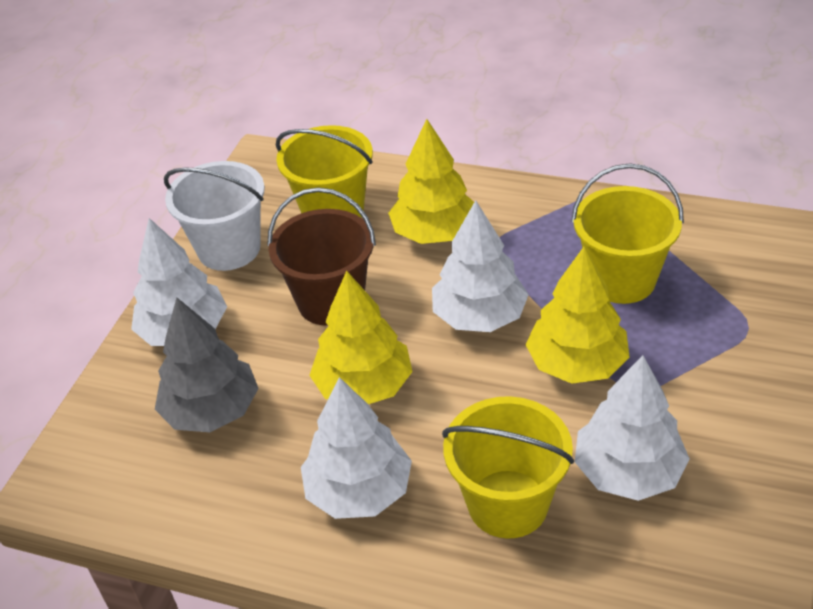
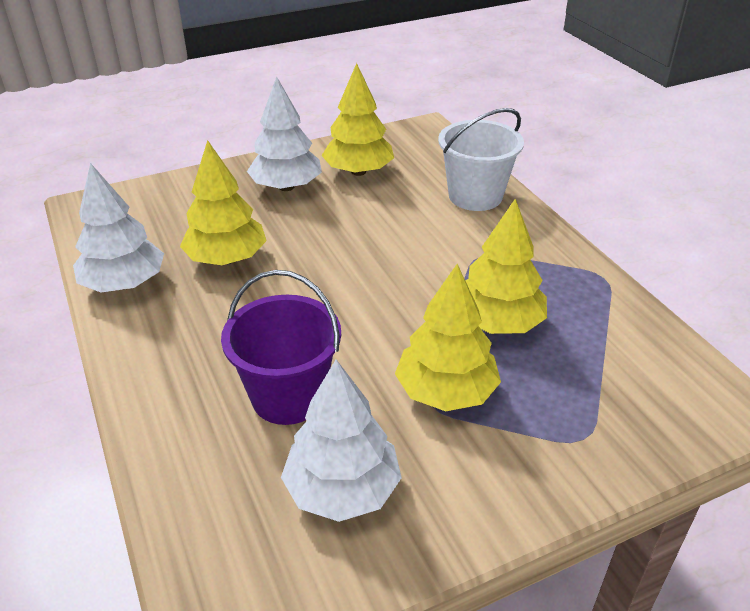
brown bucket: [267,187,376,326] = 1 -> none = 0
grey tree: [155,298,259,432] = 1 -> none = 0
purple bucket: none = 0 -> [221,270,341,425] = 1
white tree: [131,218,227,346] [301,377,412,519] [432,200,529,332] [575,355,690,501] = 4 -> [73,163,164,292] [247,76,322,191] [281,360,402,522] = 3
yellow bucket: [276,125,373,217] [442,396,574,539] [571,163,684,304] = 3 -> none = 0
yellow tree: [309,271,412,404] [388,119,474,244] [526,247,629,384] = 3 -> [180,140,267,265] [322,63,394,176] [395,264,501,411] [466,199,547,334] = 4

